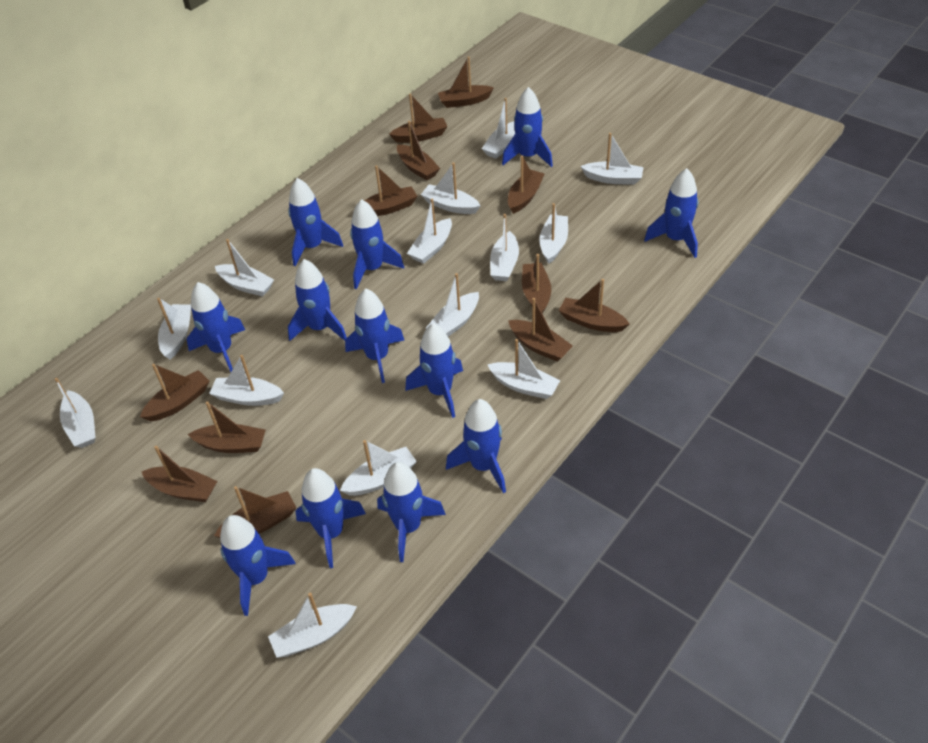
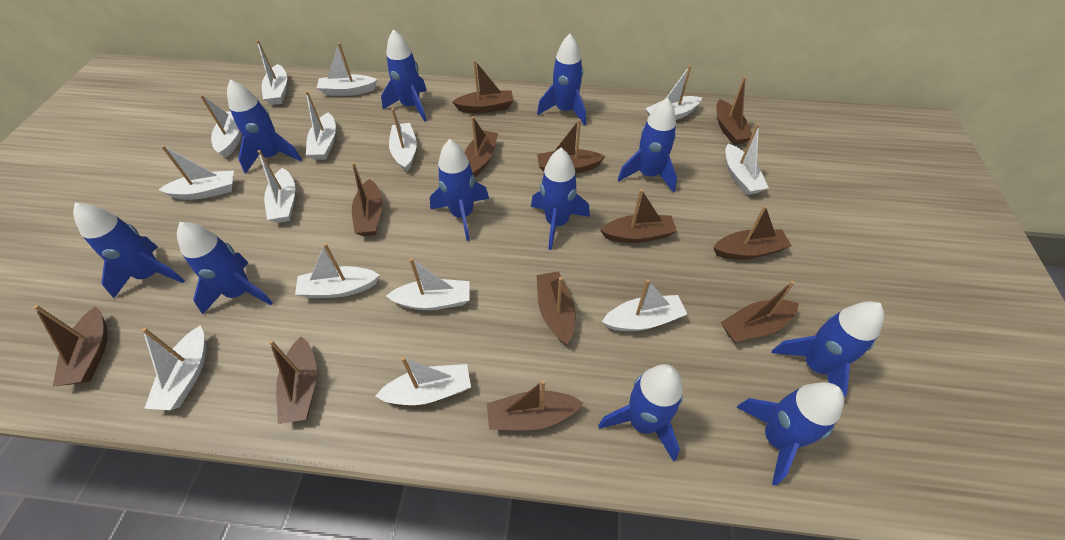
blue rocket: [187,282,245,372] [220,515,295,616] [288,178,343,266] [288,259,347,341] [295,468,366,568] [345,288,404,383] [350,199,404,289] [377,462,446,562] [405,323,463,418] [446,399,506,493] [502,87,553,167] [644,168,698,258] = 12 -> [73,203,185,298] [177,222,273,314] [227,79,302,174] [381,29,427,122] [430,139,489,241] [531,148,590,250] [537,34,586,126] [598,364,683,462] [618,98,677,193] [737,382,844,486] [772,301,884,397] = 11

